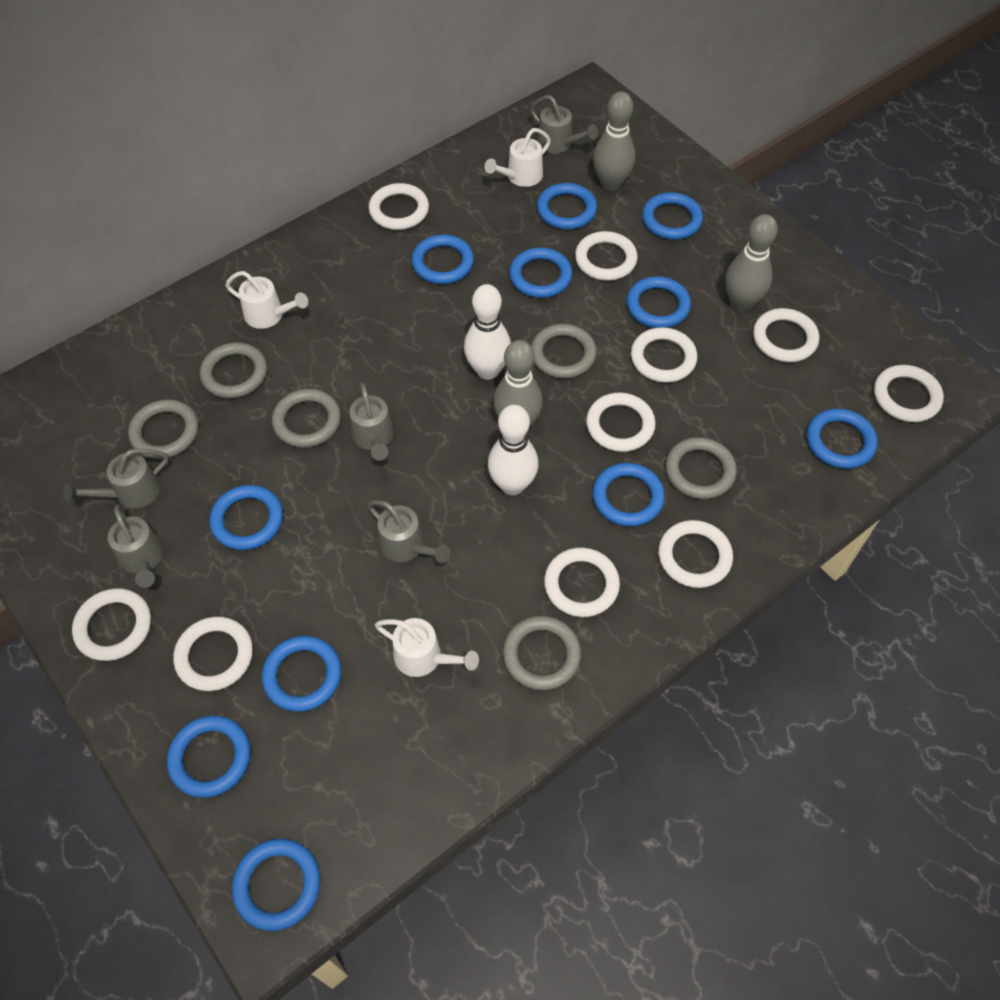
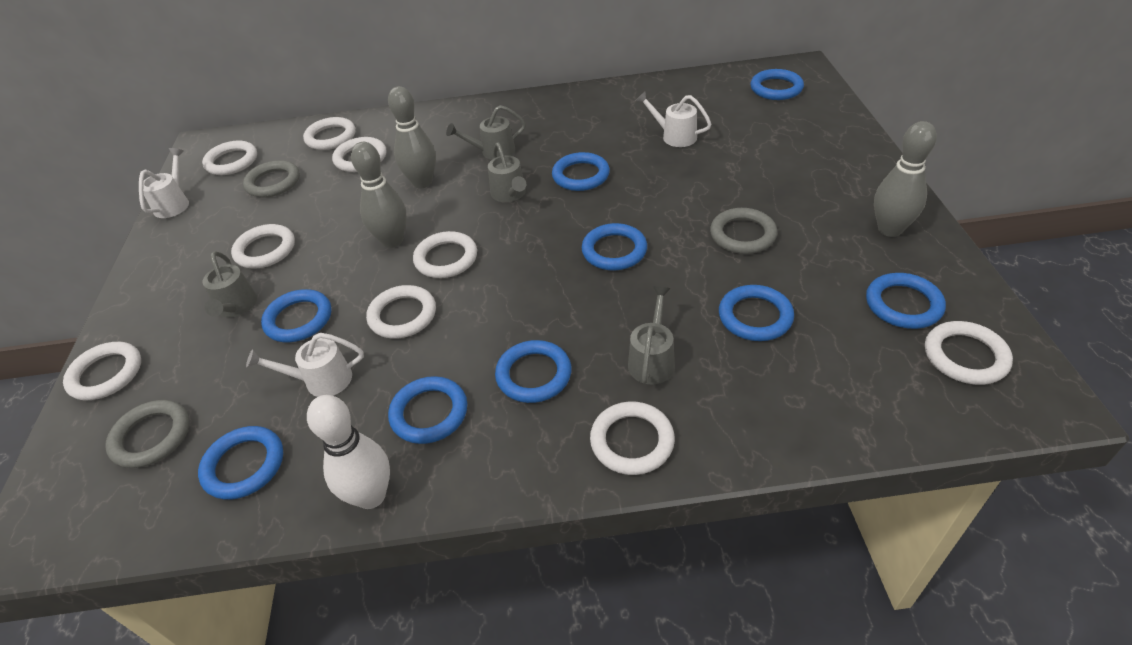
blue ring: [167,716,251,798] [210,485,283,550] [232,839,320,931] [262,636,342,712] [411,235,474,284] [509,248,572,298] [537,183,597,230] [593,463,665,527] [627,276,691,328] [642,192,703,240] [807,409,878,469] = 11 -> [198,426,283,500] [261,289,332,342] [388,376,467,444] [495,340,572,403] [552,152,610,191] [582,223,647,270] [719,285,794,341] [750,69,804,100] [866,273,946,329] = 9
grey ring: [128,399,199,459] [200,342,267,399] [272,389,341,448] [503,616,581,690] [531,324,597,379] [665,437,737,499] = 6 -> [105,400,190,468] [243,160,300,198] [710,208,777,254] = 3
grey watering can: [63,448,169,508] [108,504,164,588] [350,383,394,461] [367,500,450,563] [530,95,598,154] = 5 -> [203,251,257,317] [446,105,526,160] [488,142,526,202] [628,286,675,385] = 4
white bowling pin: [464,284,511,380] [488,405,539,495] = 2 -> [307,395,390,509] = 1
white ring: [72,588,151,661] [174,617,253,691] [369,183,429,230] [544,548,620,617] [575,231,637,281] [586,393,656,452] [631,327,697,383] [658,520,733,588] [753,308,819,362] [874,365,944,422] = 10 -> [63,342,141,400] [202,140,257,175] [231,224,295,268] [303,117,356,150] [332,137,386,172] [366,285,436,339] [413,231,477,278] [590,402,675,475] [925,321,1013,385] = 9

